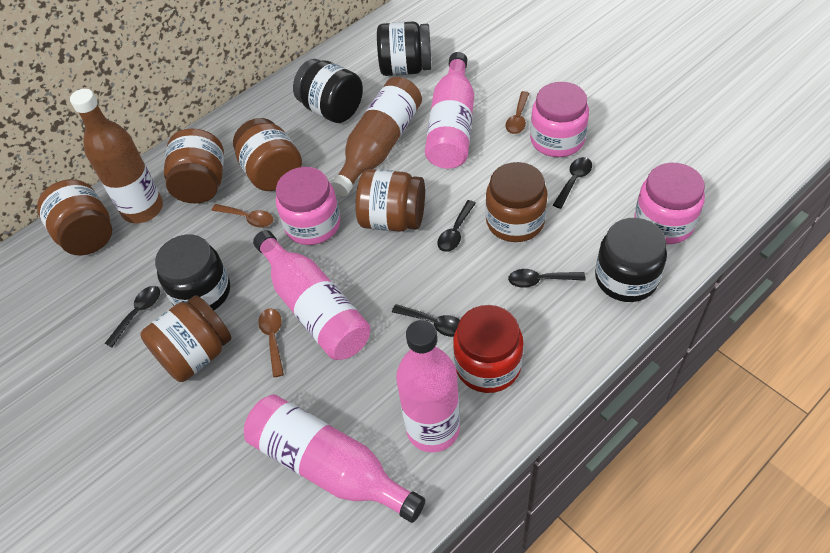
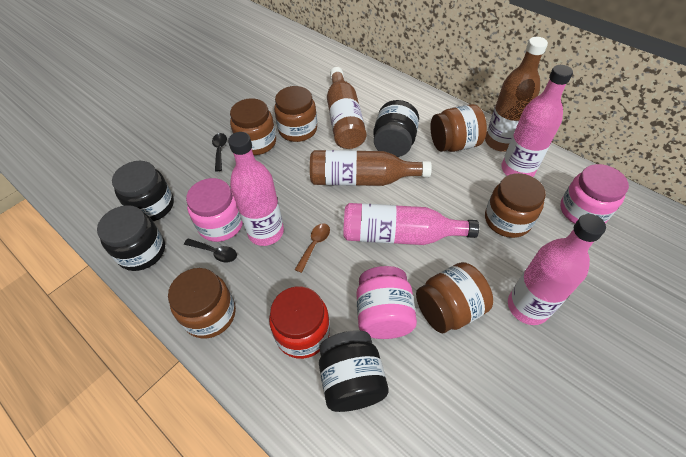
black spoon: [105,286,160,347] [392,304,460,337] [437,200,476,252] [508,269,586,288] [553,157,592,209] = 5 -> [184,238,237,262] [212,133,227,171] = 2
brown bottle: [70,89,163,223] [331,77,422,197] = 2 -> [310,150,432,186] [327,67,367,149] [485,37,548,152] = 3
brown spoon: [212,204,273,227] [258,308,284,377] [506,91,529,134] = 3 -> [295,223,330,273] = 1

